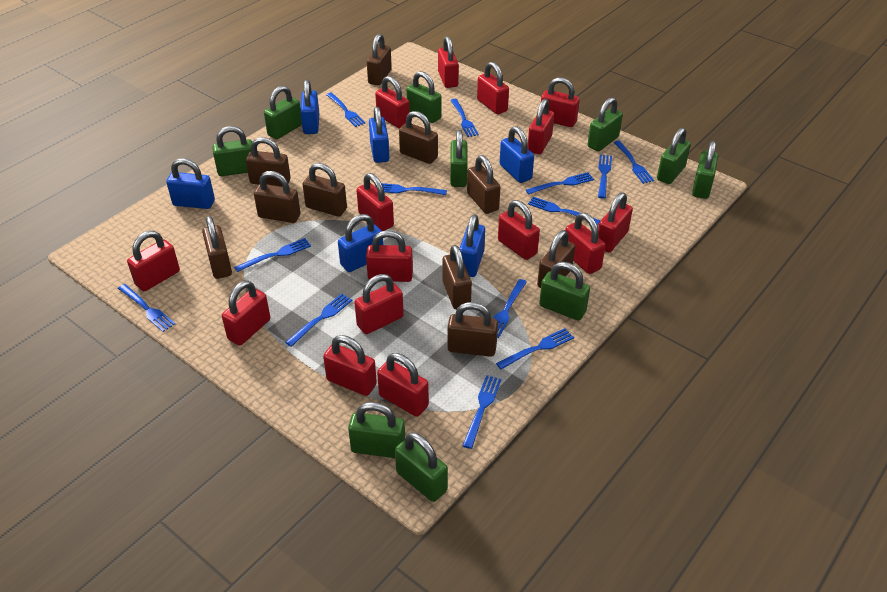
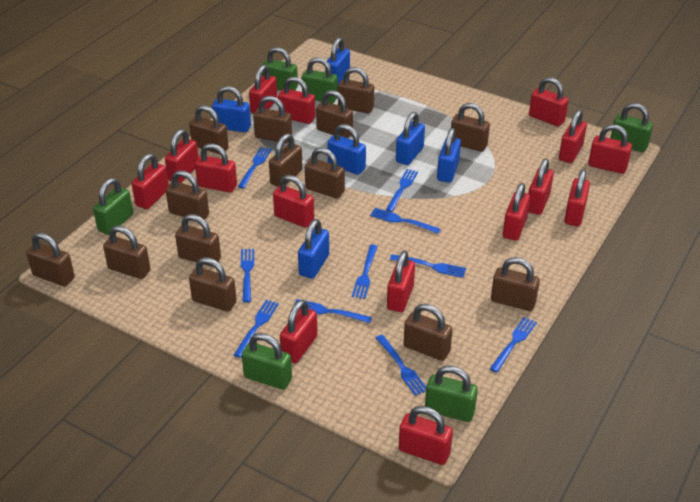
blue fork: [118,284,175,332] [234,238,311,272] [285,293,353,347] [326,92,366,127] [375,183,447,195] [450,99,479,137] [462,375,501,449] [493,279,527,338] [496,328,574,369] [526,172,594,194] [528,196,601,225] [598,154,612,199] [614,141,654,184] = 13 -> [234,300,279,358] [238,147,272,188] [241,249,254,303] [292,299,372,323] [352,245,378,299] [370,208,441,234] [376,335,426,396] [386,169,418,212] [390,254,466,278] [490,317,537,373] = 10
brown padlock: [202,216,232,279] [246,137,291,187] [254,171,300,223] [302,163,347,217] [367,34,392,85] [399,111,438,164] [442,245,472,309] [447,302,498,357] [467,155,500,214] [537,230,575,288] = 10 -> [26,232,75,286] [103,226,150,279] [166,170,209,220] [175,214,221,267] [189,105,229,154] [189,257,237,312] [253,96,292,143] [269,134,303,187] [305,147,345,199] [316,90,353,138] [338,67,374,113] [404,304,453,361] [451,103,490,152] [491,257,540,311] = 14
green padlock: [213,126,252,176] [264,86,302,139] [348,402,405,458] [395,432,448,502] [406,71,441,123] [450,130,468,187] [539,262,590,321] [588,97,623,151] [657,128,691,184] [692,141,718,199] = 10 -> [93,178,133,235] [242,333,292,390] [262,47,298,91] [302,57,338,103] [425,365,478,422] [610,103,653,152] = 6

